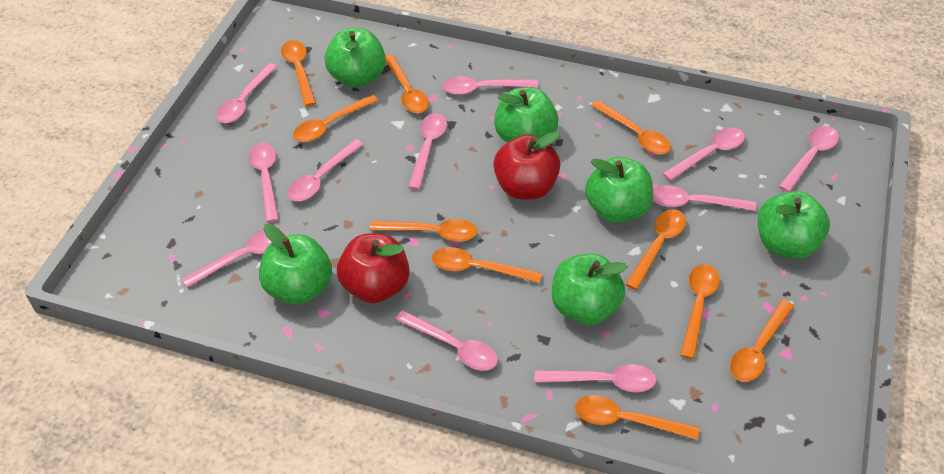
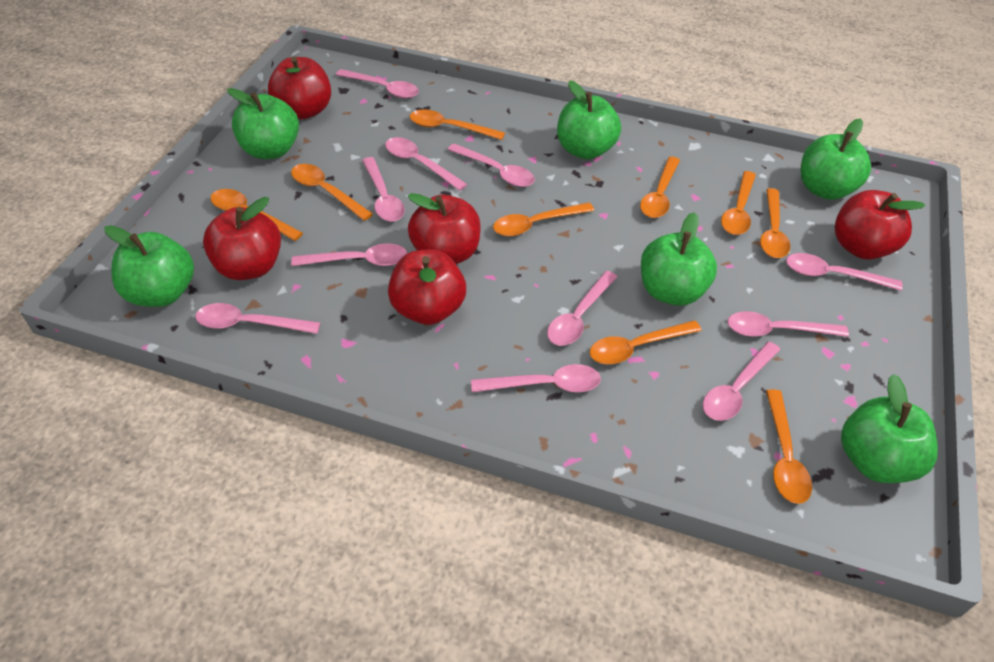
orange spoon: [281,40,316,106] [293,94,379,142] [370,219,477,242] [385,54,429,113] [432,247,542,283] [575,395,699,440] [591,100,671,154] [625,209,686,290] [680,264,720,359] [730,300,794,382] = 10 -> [210,189,303,241] [291,164,373,221] [410,110,505,140] [493,203,594,236] [590,320,702,364] [640,156,680,218] [721,171,756,235] [760,188,790,258] [766,389,812,504] = 9
red apple: [337,234,410,303] [493,131,560,200] = 2 -> [203,197,281,280] [268,57,331,119] [388,249,466,325] [408,193,481,264] [835,190,925,260] = 5

